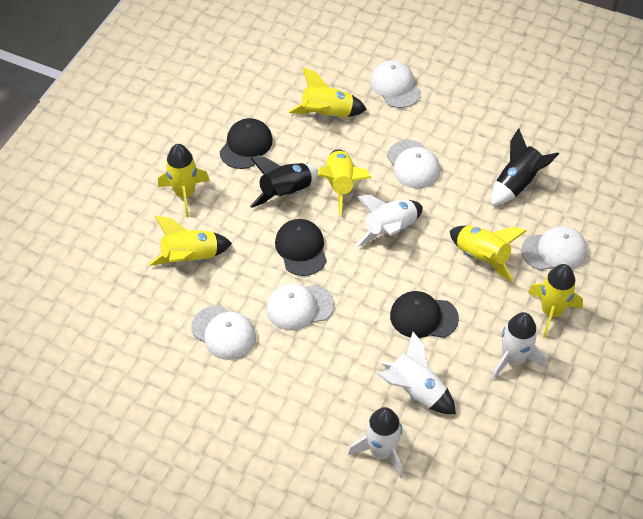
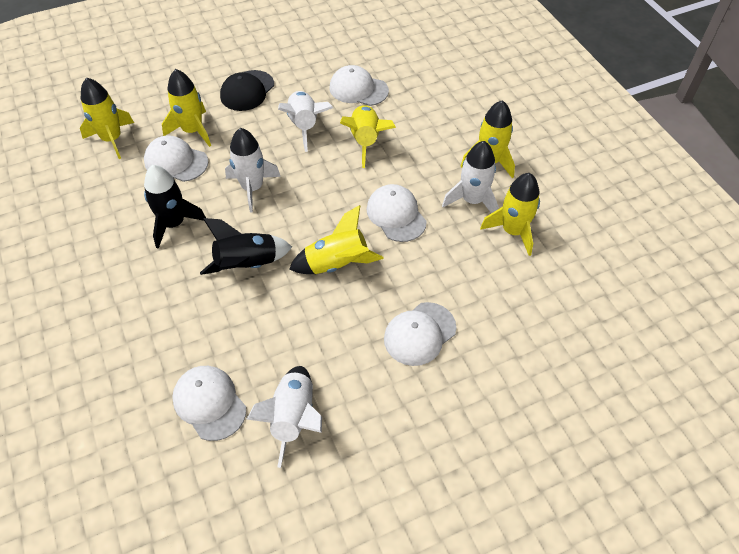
black cap: [220,118,273,169] [275,219,327,276] [390,291,459,338] = 3 -> [220,70,274,111] = 1

